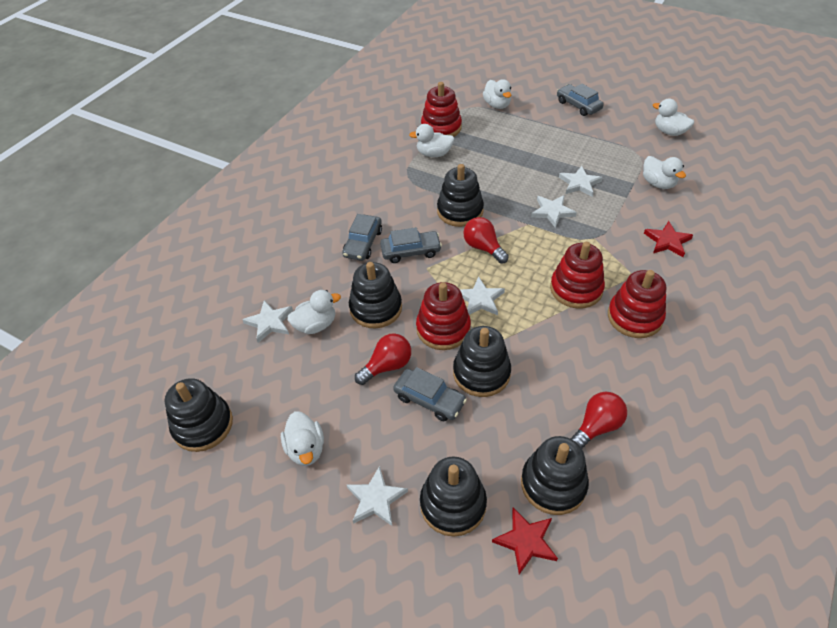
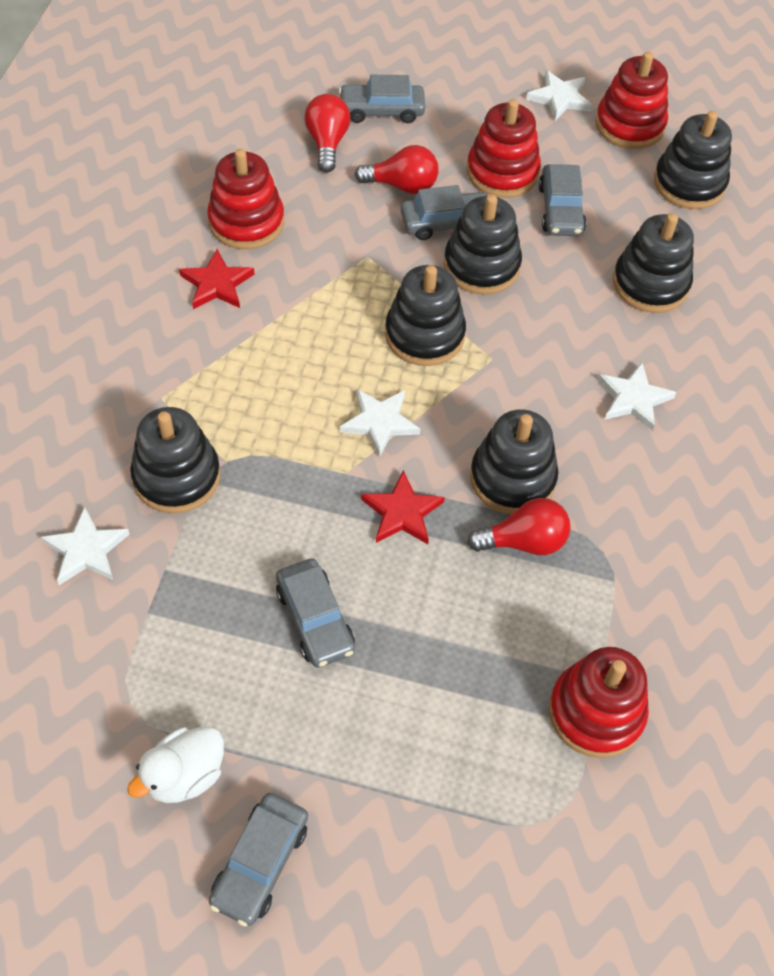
grey car: [342,214,382,261] [380,227,442,263] [393,367,467,421] [557,84,604,116] = 4 -> [209,793,308,926] [276,558,355,668] [339,75,425,123] [401,185,489,240] [539,164,586,236] = 5
white duck: [281,411,324,466] [287,290,341,334] [409,124,454,157] [483,79,511,109] [643,156,686,189] [653,99,694,136] = 6 -> [127,727,224,803] = 1
white star: [242,300,293,343] [347,466,408,526] [460,276,505,315] [531,195,577,228] [559,166,603,197] = 5 -> [41,507,129,585] [340,389,420,458] [526,70,593,121] [598,363,676,431] = 4

